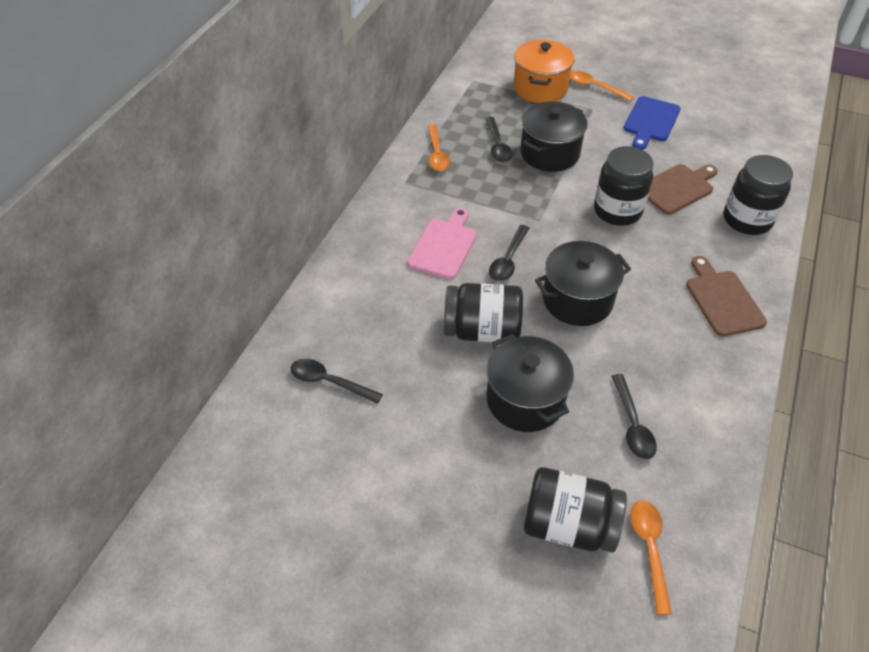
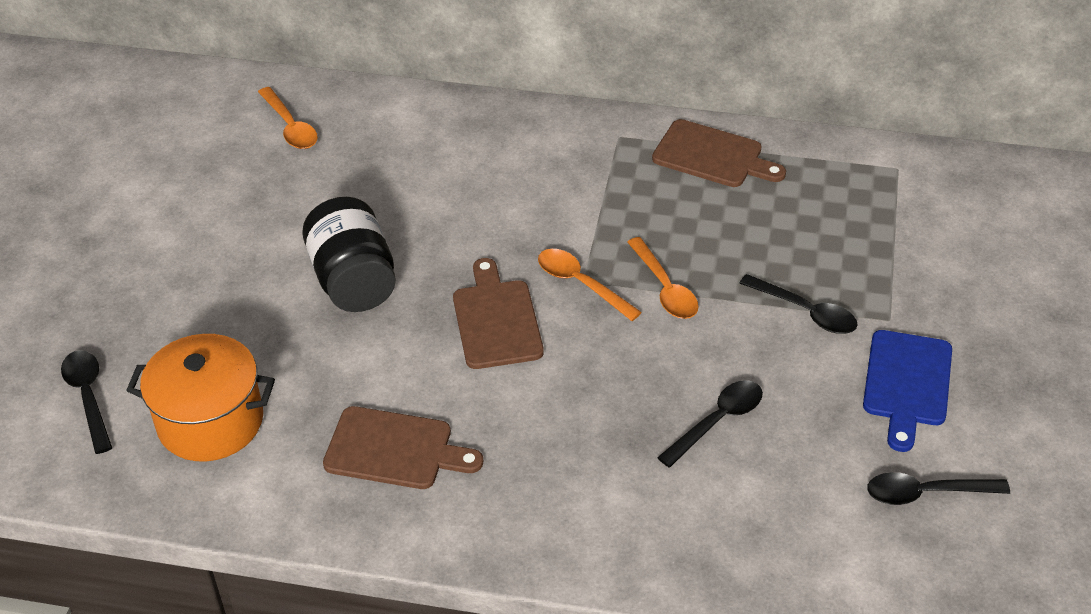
black jar: [444,283,523,342] [524,467,627,553] [594,146,653,226] [724,155,793,235] = 4 -> [302,197,396,312] = 1
black pot: [487,334,574,432] [520,102,588,172] [535,241,631,326] = 3 -> none = 0
brown cutting board: [647,164,718,214] [686,256,767,337] = 2 -> [323,406,483,489] [453,258,544,369] [652,119,786,187] = 3
pink cutting board: [407,208,477,279] = 1 -> none = 0

